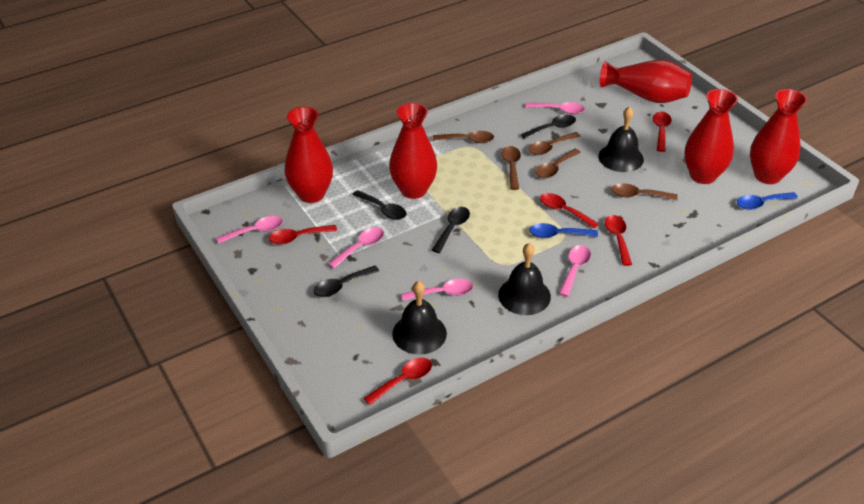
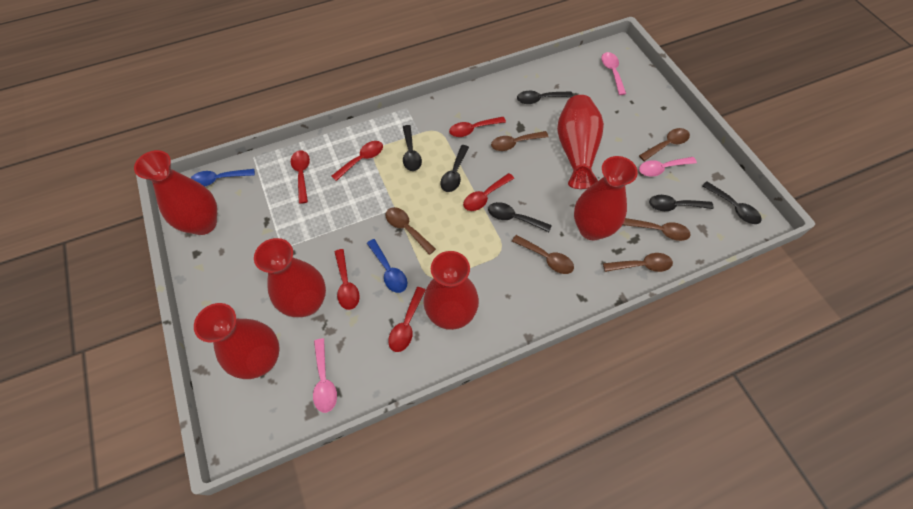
black bell: [392,281,447,355] [498,243,551,315] [598,106,644,172] = 3 -> none = 0
black spoon: [313,266,379,297] [353,190,407,220] [432,207,470,253] [521,115,576,139] = 4 -> [403,125,422,171] [440,145,469,192] [488,202,552,232] [517,91,573,104] [649,195,714,211] [702,181,762,224] = 6
brown spoon: [433,131,494,143] [501,146,521,190] [528,132,581,155] [536,149,581,178] [611,183,678,200] = 5 -> [385,207,436,255] [491,131,548,151] [512,235,574,274] [603,253,673,272] [623,218,690,241] [639,128,690,161] = 6
pink spoon: [216,216,283,244] [328,227,384,268] [401,279,473,301] [525,102,585,114] [559,245,591,297] = 5 -> [313,338,337,413] [601,52,626,95] [639,157,697,177] = 3
red spoon: [269,225,337,245] [364,358,432,405] [540,193,599,229] [605,215,632,266] [653,112,672,152] = 5 -> [291,150,310,204] [332,141,383,181] [334,249,360,310] [388,287,426,352] [449,117,506,137] [463,173,514,211] = 6
red vase: [284,107,333,203] [389,103,437,199] [600,60,692,103] [684,89,738,184] [750,89,807,184] = 5 -> [134,150,217,235] [194,303,280,379] [254,238,326,317] [423,251,479,330] [557,95,604,189] [574,156,638,241] = 6

